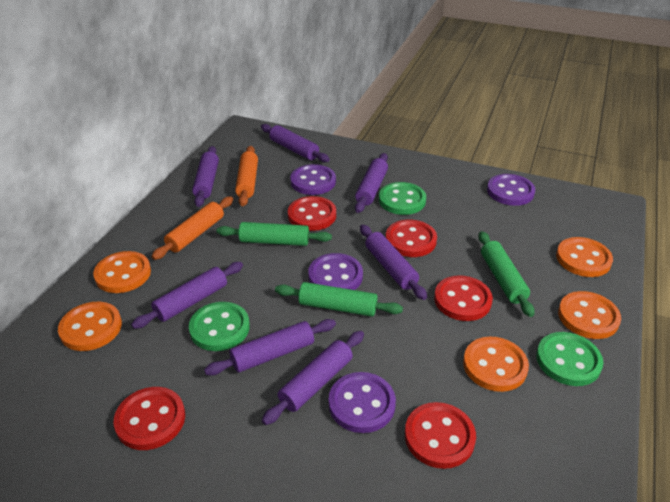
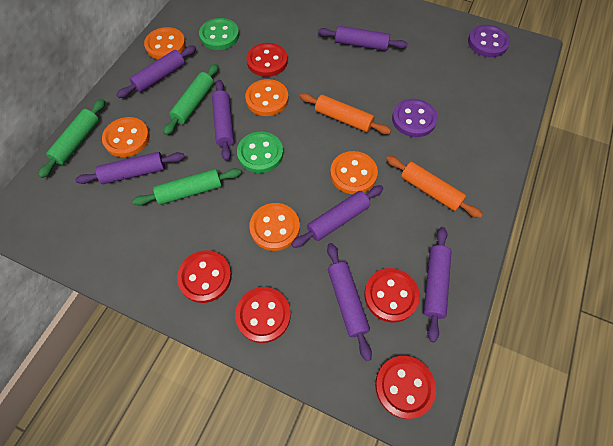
green button: [189,302,250,351] [379,182,426,215] [536,332,603,386] = 3 -> [199,18,239,50] [237,132,283,173] = 2
purple button: [290,164,336,195] [308,253,363,290] [329,372,396,433] [487,174,535,206] = 4 -> [392,99,438,137] [468,25,510,57] = 2

